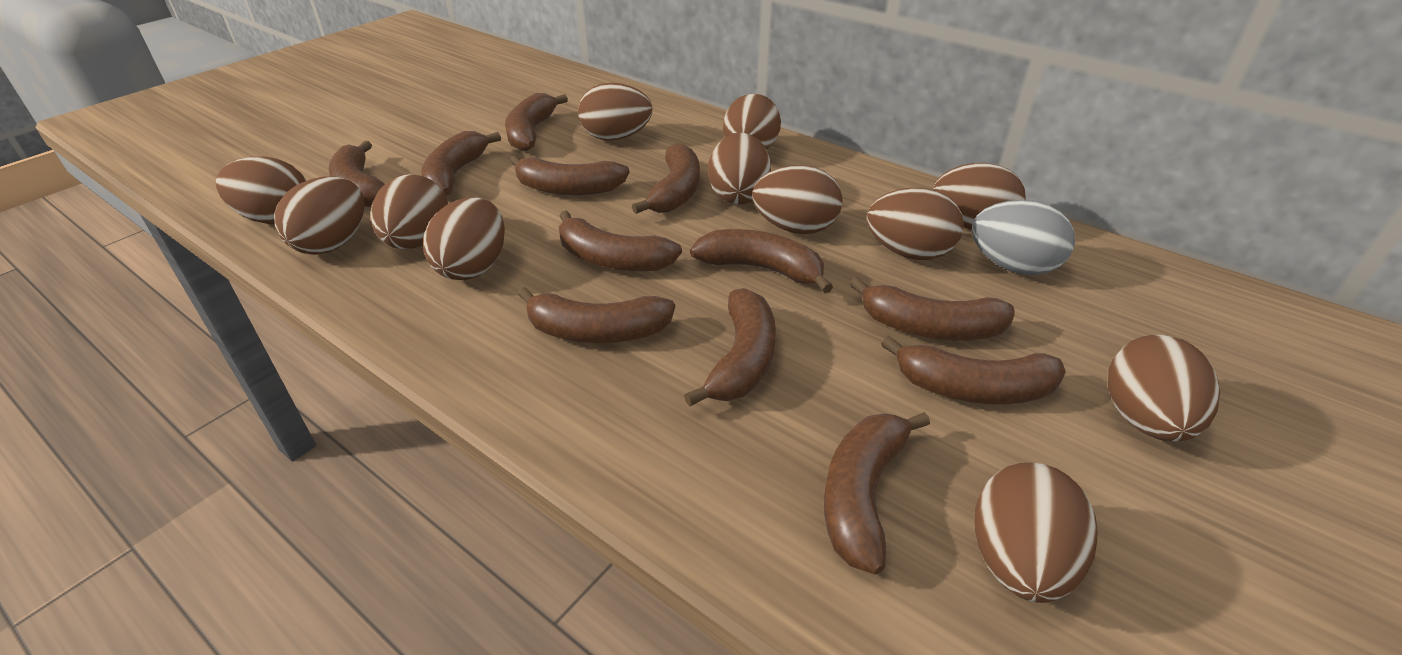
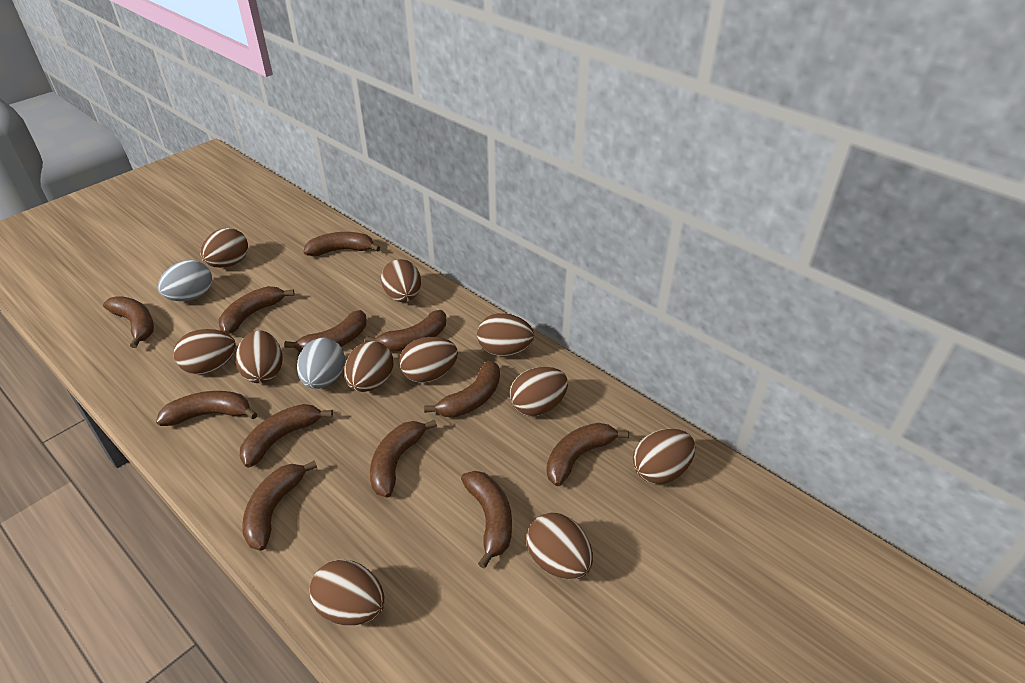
brown egg: [216,156,306,224] [274,176,365,255] [371,174,448,249] [423,197,505,280] [578,83,652,141] [708,133,771,204] [723,94,781,149] [752,165,843,234] [867,188,964,260] [932,163,1026,230] [974,462,1098,603] [1108,335,1220,442] = 12 -> [174,329,236,374] [200,228,248,268] [236,330,283,383] [310,559,385,625] [344,341,394,392] [381,259,421,302] [399,337,458,383] [477,313,534,356] [509,367,568,416] [527,513,593,580] [633,429,695,484] = 11
grey egg: [972,200,1075,275] = 1 -> [158,260,212,301] [297,338,345,389] = 2

